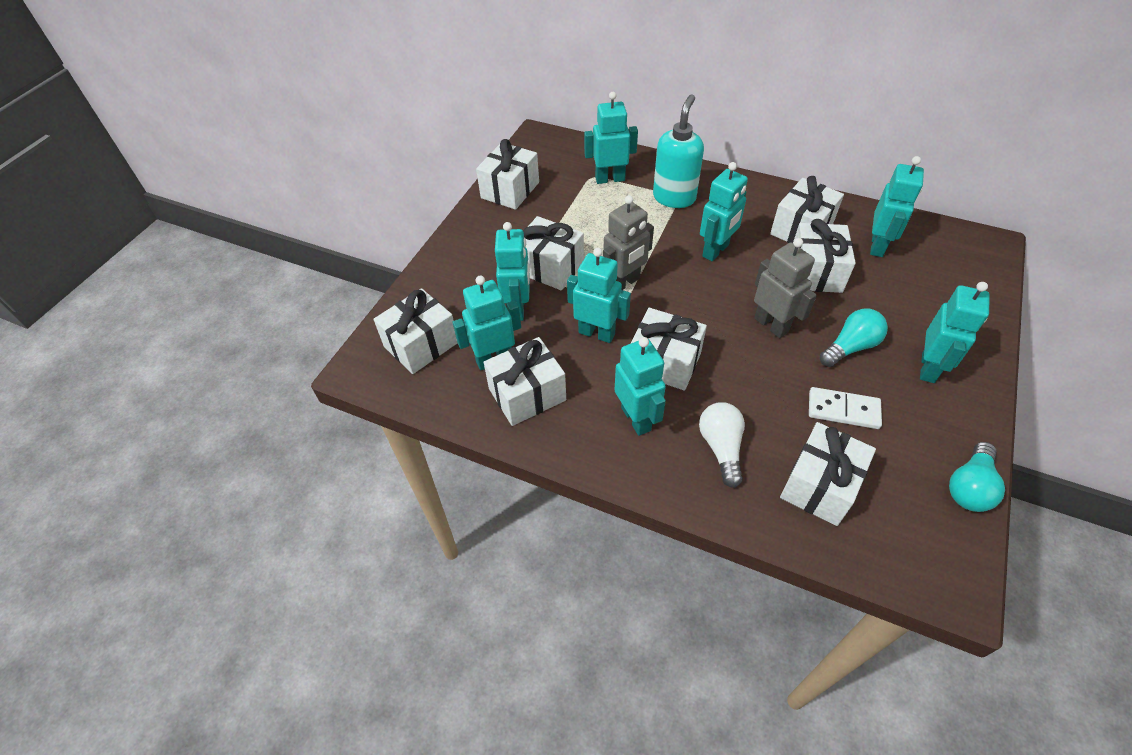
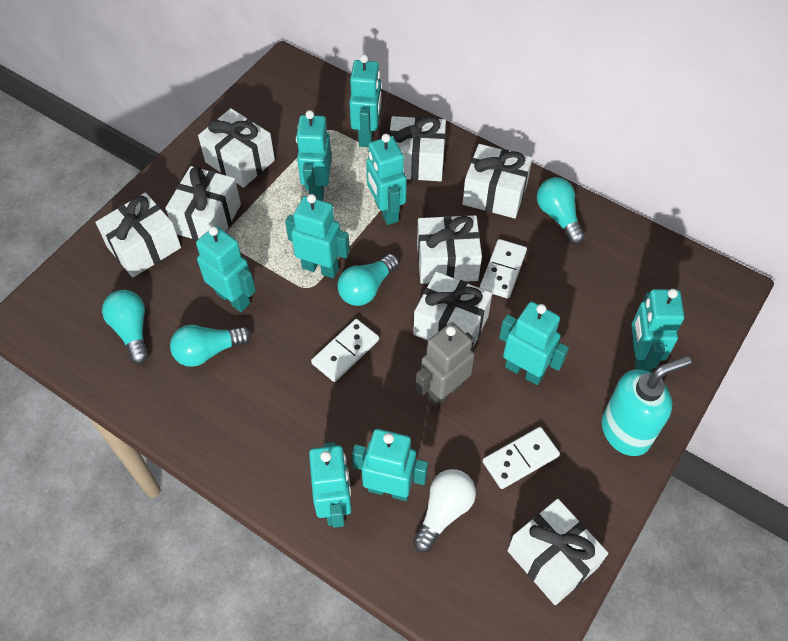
grey robot: [603,195,654,291] [754,238,817,338] = 2 -> [415,322,475,407] = 1
turquoise light bulb: [820,309,888,367] [949,442,1005,512] = 2 -> [102,290,149,364] [170,325,251,367] [337,254,399,306] [537,177,585,245] = 4
turquoise robot: [452,276,521,370] [495,222,530,321] [567,248,631,343] [584,92,638,184] [615,337,666,436] [700,162,748,261] [870,156,924,257] [920,282,990,383] = 8 -> [196,226,256,312] [285,194,350,278] [296,110,332,201] [309,442,352,528] [349,54,381,147] [352,429,428,501] [366,134,407,225] [499,302,569,385] [632,289,684,372] = 9
white domino: [809,387,882,429] = 1 -> [311,319,379,382] [480,239,527,298] [483,427,560,489] = 3

